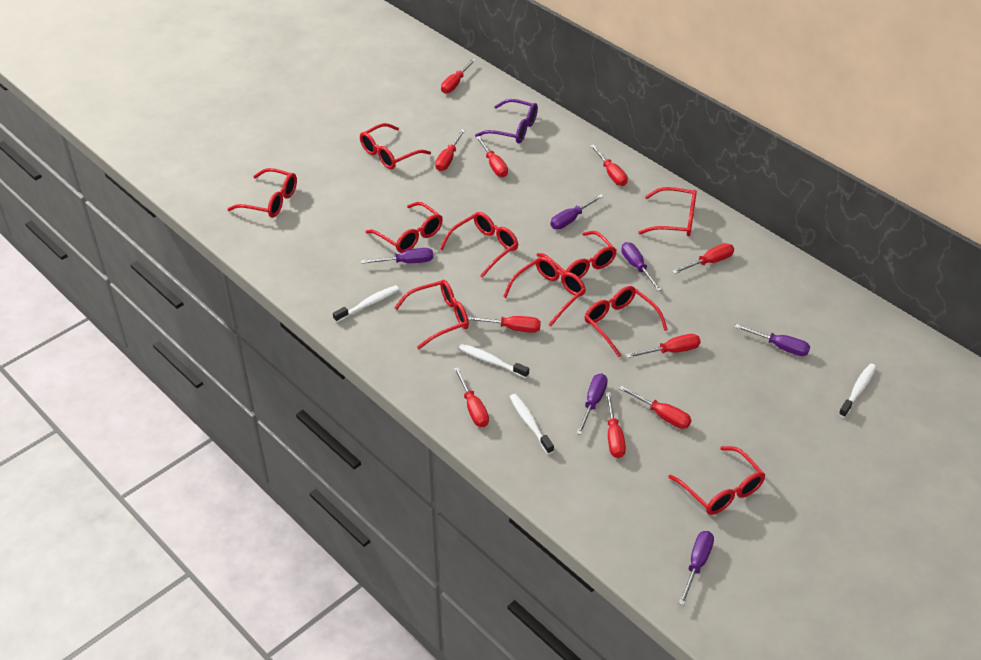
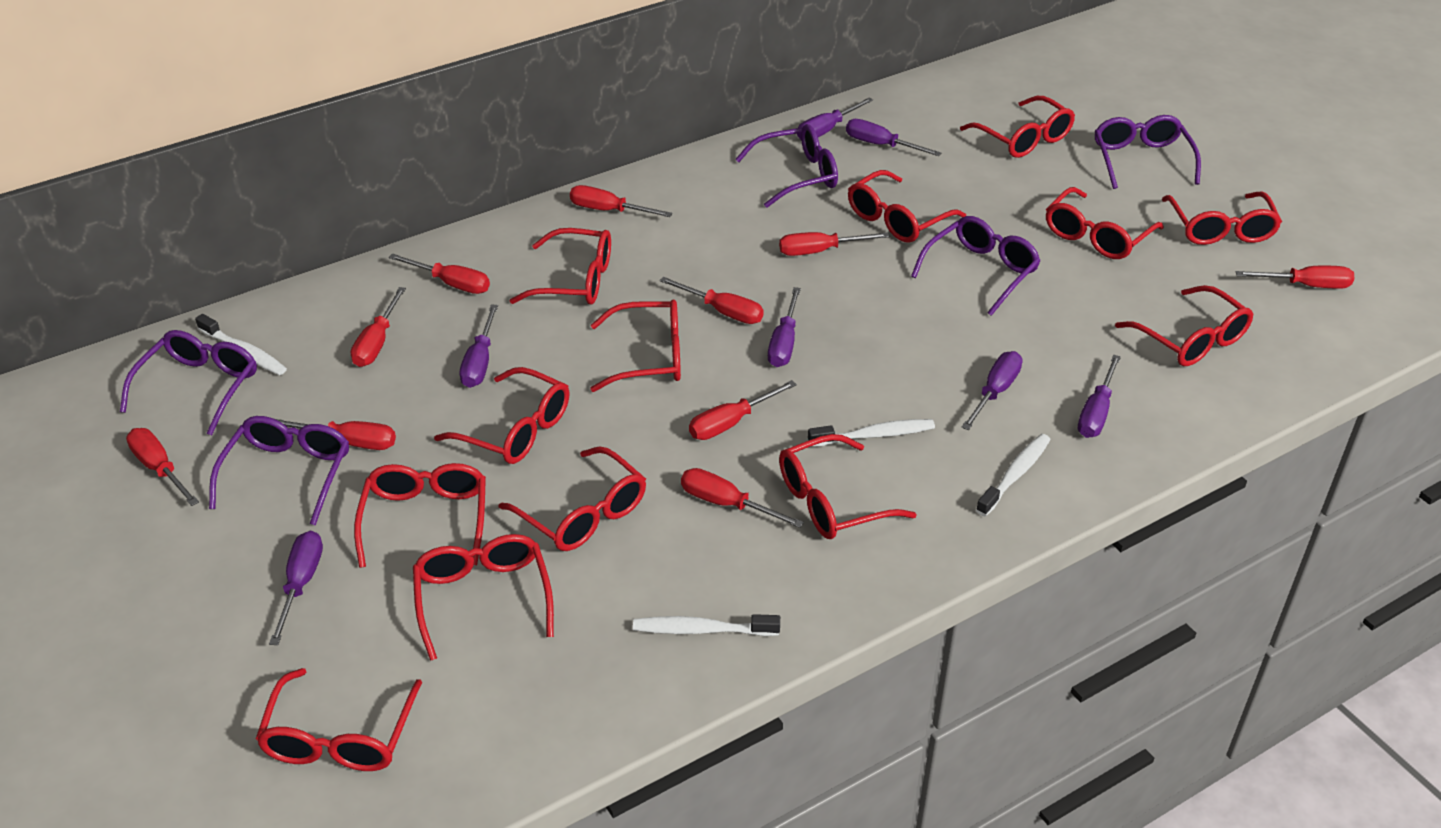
purple glasses: [475,99,538,143] = 1 -> [120,330,257,435] [209,416,349,526] [735,124,838,208] [911,216,1040,316] [1095,115,1201,189] = 5
purple screwdriver: [361,248,433,264] [550,194,604,229] [577,374,608,435] [621,242,662,291] [679,531,714,605] [735,324,810,356] = 6 -> [269,531,323,645] [460,305,498,388] [768,287,801,367] [797,98,873,140] [846,119,941,156] [961,351,1022,430] [1078,355,1121,438] = 7
red glasses: [228,168,297,217] [360,123,431,169] [365,202,443,253] [394,280,469,349] [440,212,518,278] [503,257,586,327] [536,231,617,278] [585,286,668,357] [638,187,697,236] [668,446,765,515] = 10 -> [256,668,422,771] [354,463,486,568] [413,534,554,661] [434,367,570,464] [499,446,646,551] [510,228,611,304] [590,299,681,392] [779,434,917,539] [848,170,966,243] [960,96,1075,158] [1046,187,1164,259] [1115,285,1253,366] [1162,192,1282,245] = 13

